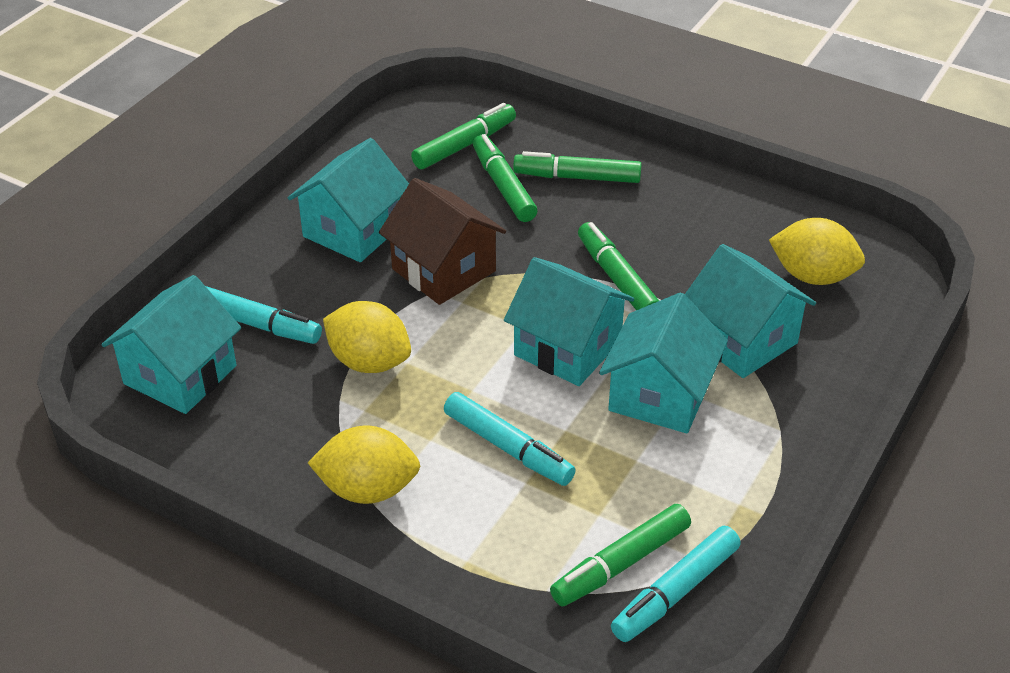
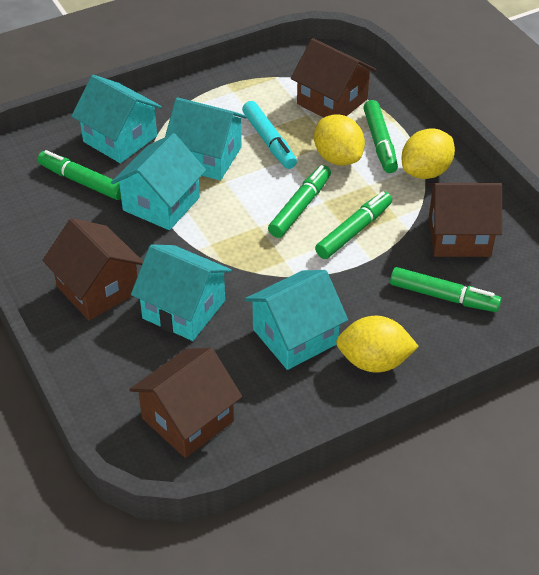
brown house: [379,178,506,305] = 1 -> [42,218,143,321] [129,348,242,458] [291,38,376,118] [428,183,502,257] = 4
turquoise marker: [206,286,322,344] [444,392,576,486] [611,526,741,642] = 3 -> [242,101,297,169] = 1

